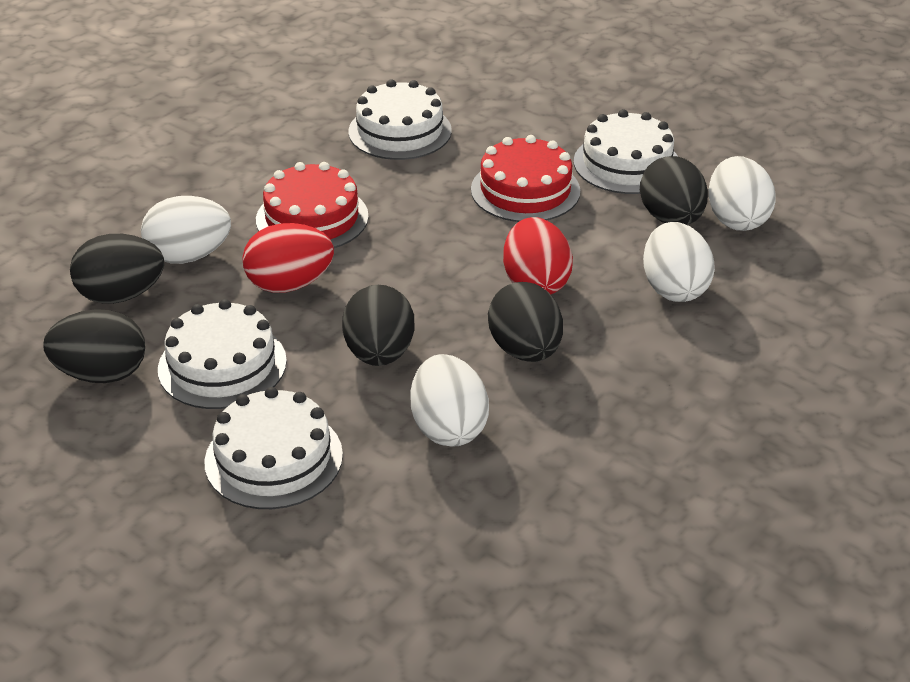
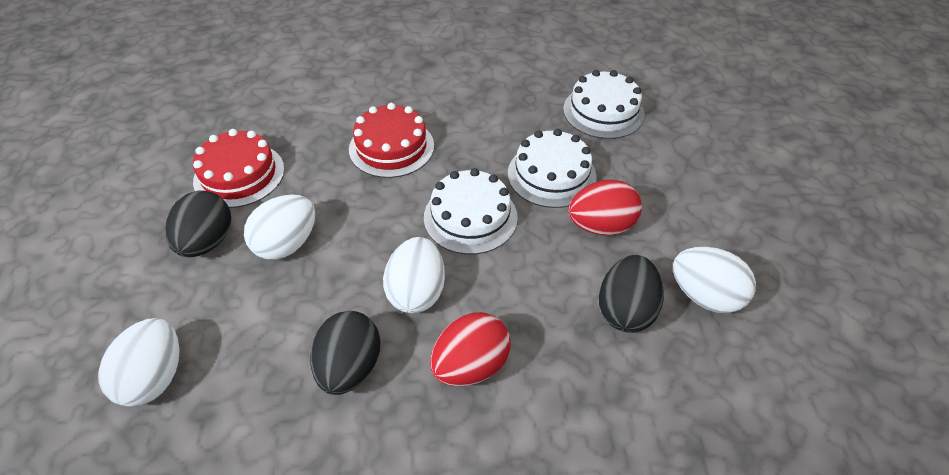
black egg: [43,309,145,383] [70,234,164,304] [342,285,415,366] [488,282,563,362] [640,156,708,225] = 5 -> [165,191,231,257] [310,311,380,395] [599,255,664,333] = 3
white cake: [158,299,287,409] [204,387,343,509] [348,79,452,160] [574,109,677,194] = 4 -> [424,168,518,254] [508,129,597,208] [563,70,645,139] = 3

